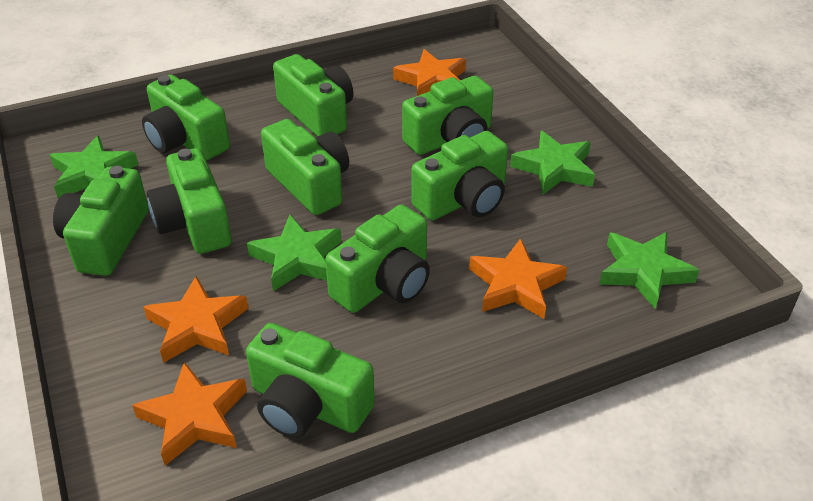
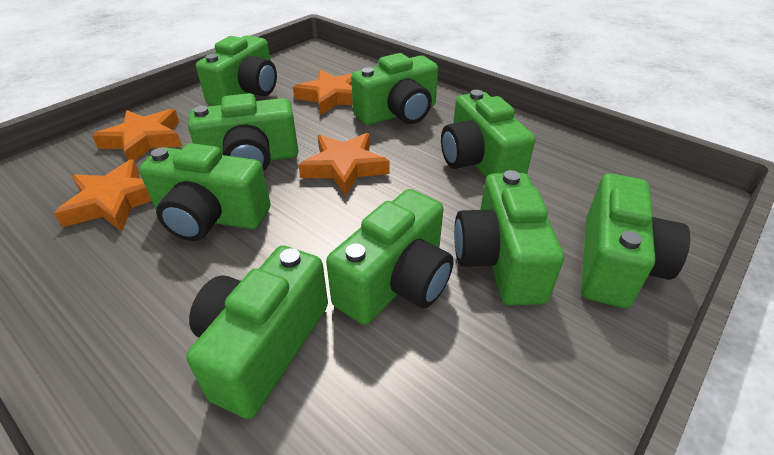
green star: [50,135,138,198] [247,215,342,291] [510,131,595,195] [599,232,699,309] = 4 -> none = 0

